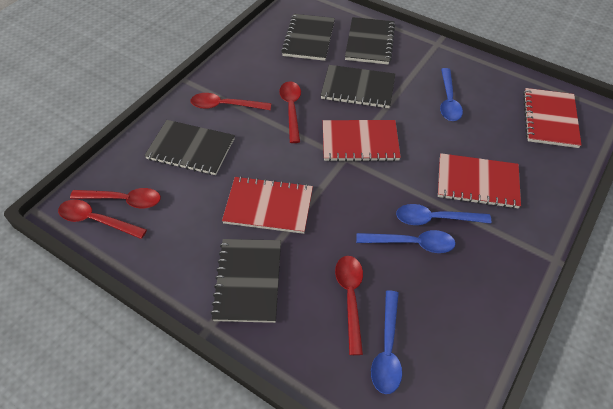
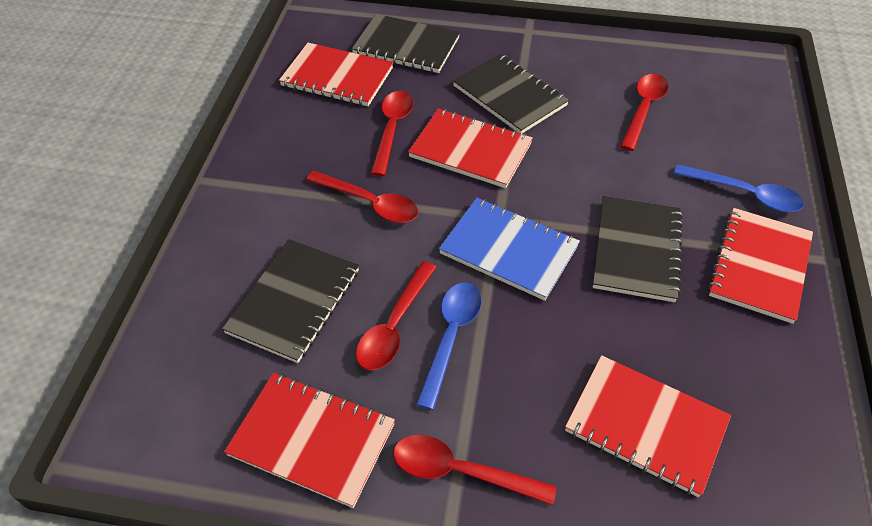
black notebook: [144,120,235,175] [211,239,281,323] [281,14,335,61] [320,65,395,108] [345,17,395,65] = 5 -> [222,239,359,363] [352,14,460,73] [453,54,569,134] [593,196,683,302] = 4
blue notebook: none = 0 -> [439,198,580,301] = 1
blue spoon: [356,230,456,253] [371,290,402,394] [396,204,491,225] [440,68,463,121] = 4 -> [416,283,482,410] [674,164,804,212] = 2
red notebook: [222,176,313,234] [323,120,401,162] [438,153,521,209] [523,88,582,148] = 4 -> [224,373,395,508] [279,43,393,106] [408,109,533,188] [565,355,731,497] [708,208,813,324] = 5

